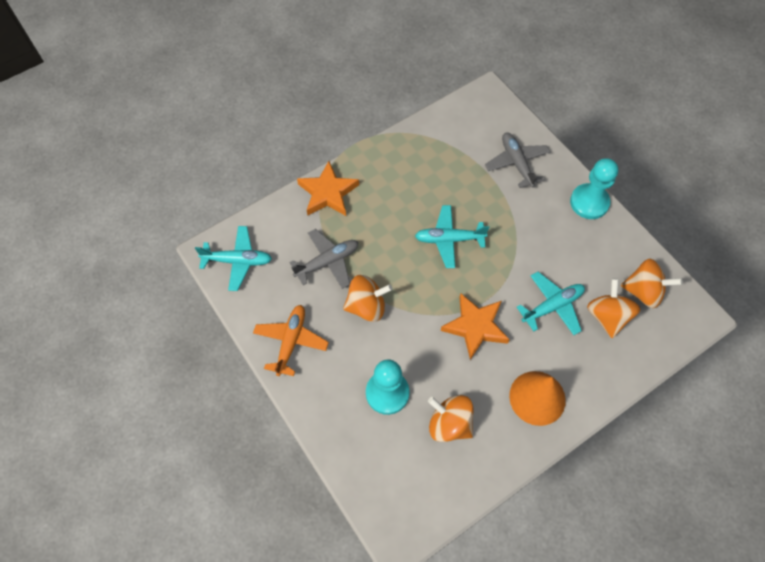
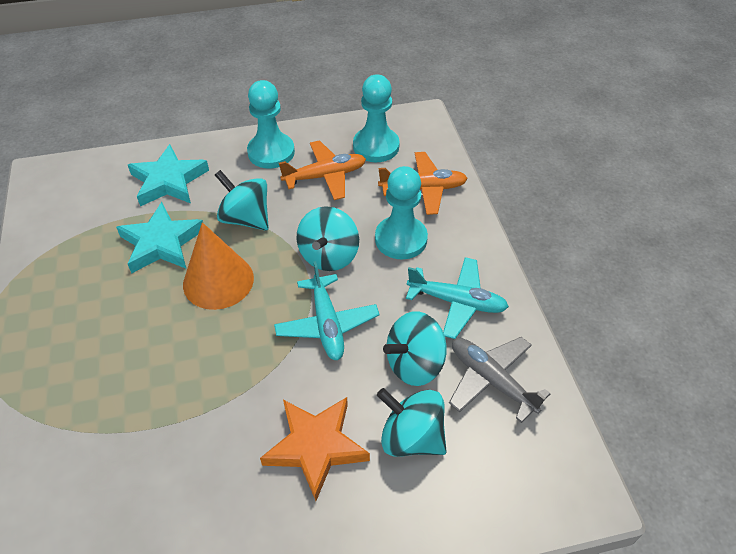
grey plane: [289,229,358,289] [485,133,550,188] = 2 -> [449,337,550,423] = 1
orange plane: [253,305,329,376] = 1 -> [279,140,366,200] [378,152,468,215] = 2
orange spinning top: [343,275,393,322] [428,395,474,442] [587,278,641,338] [621,259,683,308] = 4 -> none = 0
orange star: [297,161,359,216] [441,293,510,360] = 2 -> [260,397,370,501] = 1
turquoise pawn: [366,359,409,415] [570,158,618,219] = 2 -> [247,80,295,169] [353,75,400,162] [375,166,428,259] = 3
turquoise plane: [195,226,272,291] [415,205,490,268] [517,272,585,335] = 3 -> [274,261,380,360] [406,257,509,339] = 2
turquoise spinning top: none = 0 -> [215,170,269,231] [297,206,359,271] [377,388,447,457] [383,311,447,386] = 4
turquoise star: none = 0 -> [116,202,203,273] [128,144,209,206] = 2

